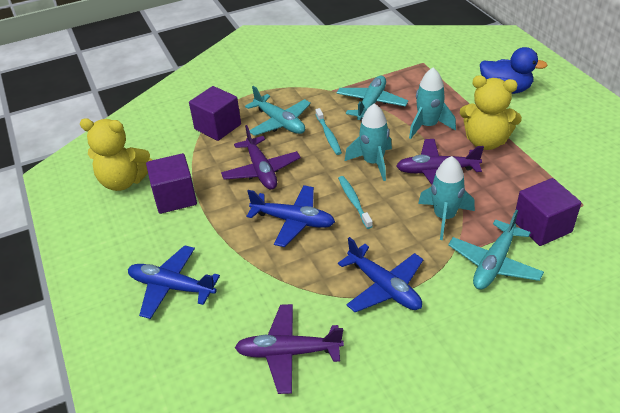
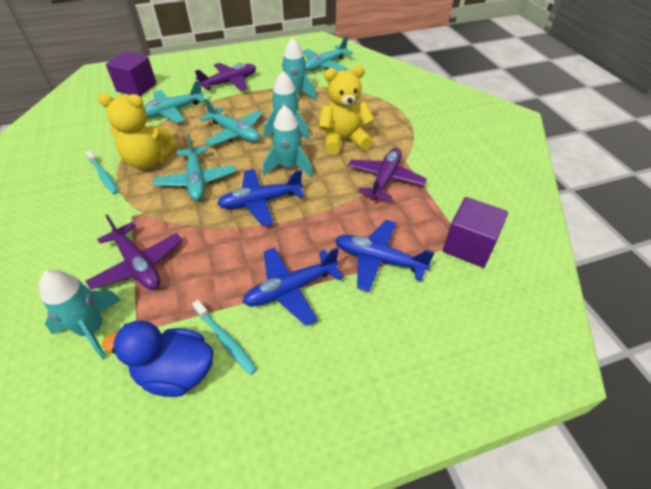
purple cube: [146,153,197,214] [189,86,241,141] [515,178,581,246] = 3 -> [106,52,157,97] [443,197,508,268] = 2
turquoise plane: [245,86,311,136] [336,76,408,120] [448,210,544,290] = 3 -> [144,80,205,123] [153,134,236,201] [199,99,263,146] [302,36,353,71] = 4
turquoise rocket: [345,103,392,181] [409,67,456,139] [418,156,475,240] = 3 -> [39,270,121,359] [263,105,313,178] [264,71,310,139] [282,37,317,101] = 4

